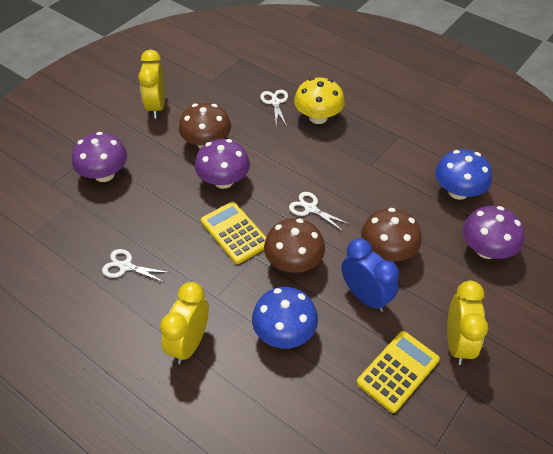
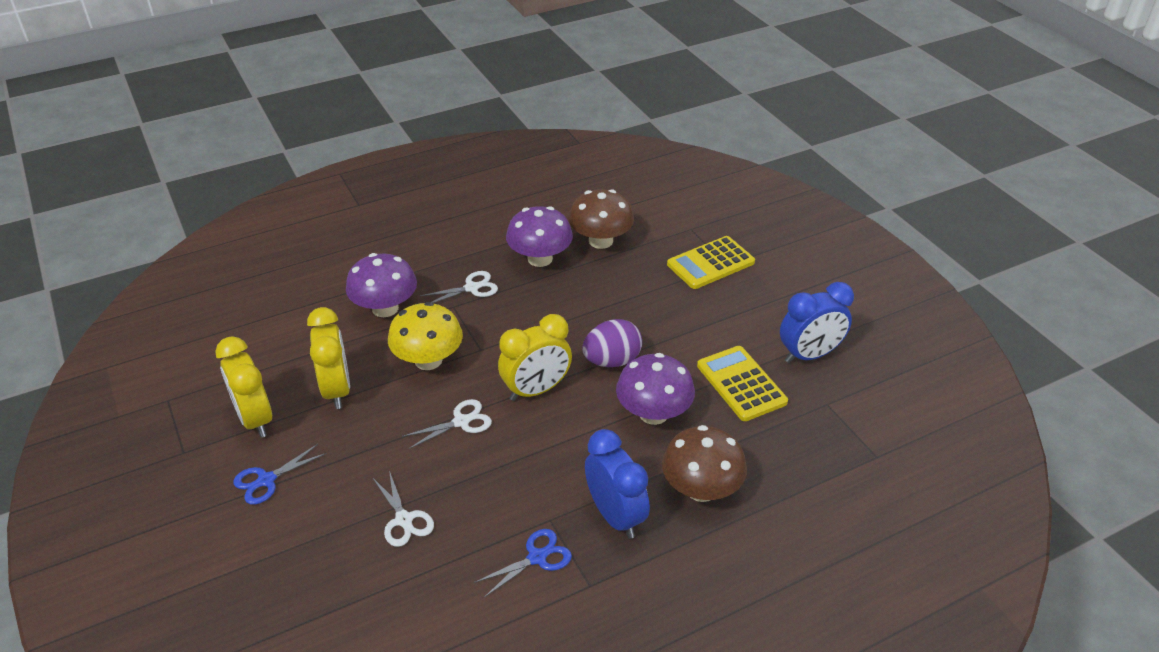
blue clock: [341,238,399,312] = 1 -> [585,429,650,539] [780,282,854,363] = 2
blue mushroom: [252,287,318,349] [435,149,492,200] = 2 -> none = 0
blue scissors: none = 0 -> [233,444,327,505] [474,529,572,598] = 2
brown mushroom: [179,103,231,149] [264,218,325,273] [361,208,422,261] = 3 -> [569,189,634,249] [662,425,747,502] = 2
purple egg: none = 0 -> [582,319,642,367] = 1

